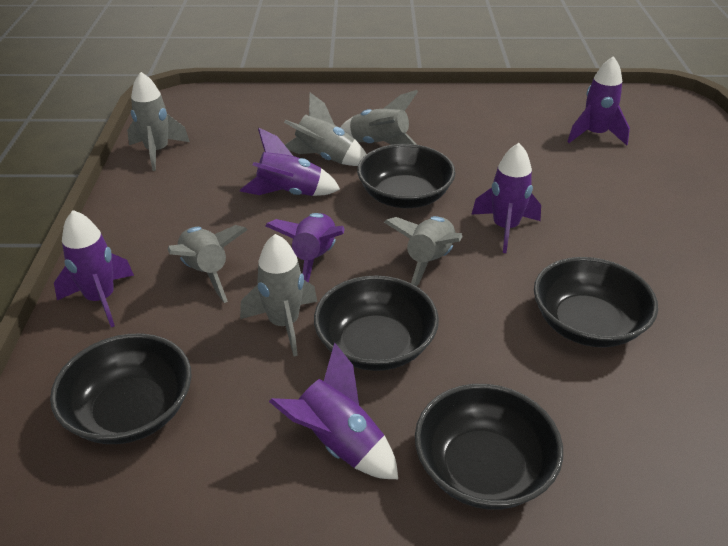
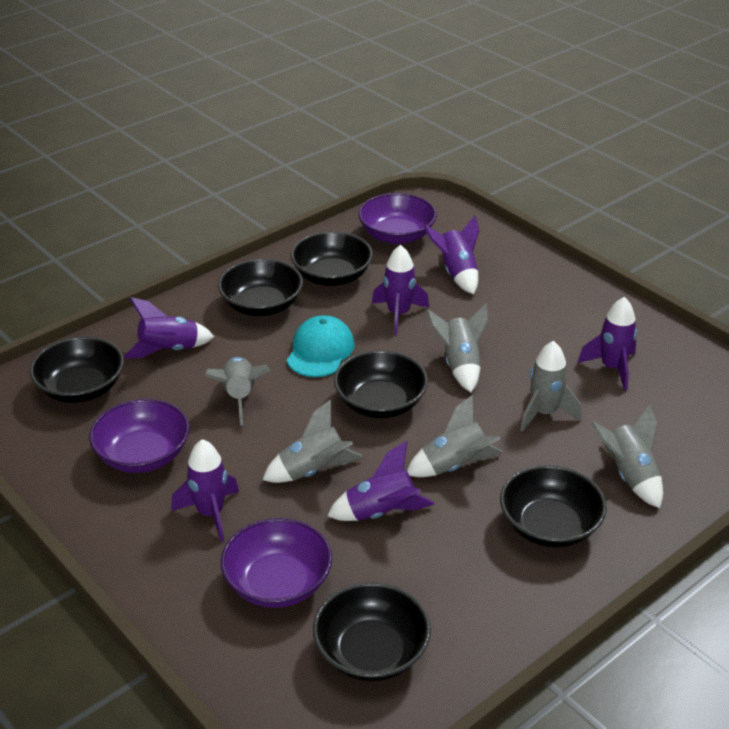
black bowl: [50,334,192,444] [314,276,439,371] [357,144,455,208] [415,384,563,510] [534,257,658,347] = 5 -> [30,336,124,403] [218,259,303,316] [291,231,373,286] [313,582,431,681] [334,350,428,418] [500,465,607,548] = 6
purple bowl: none = 0 -> [89,399,190,473] [221,518,332,608] [358,193,437,244] = 3
turquoise cap: none = 0 -> [287,315,355,377] = 1

